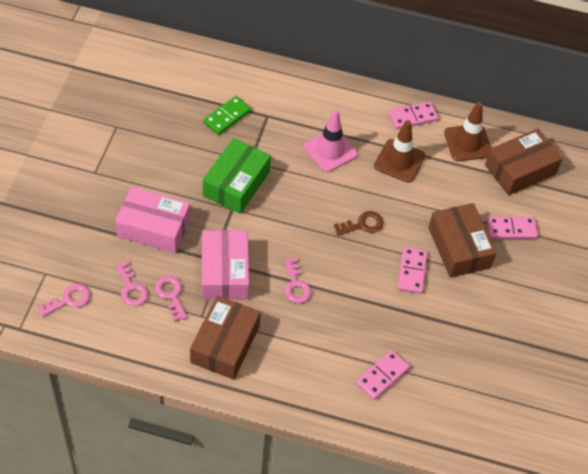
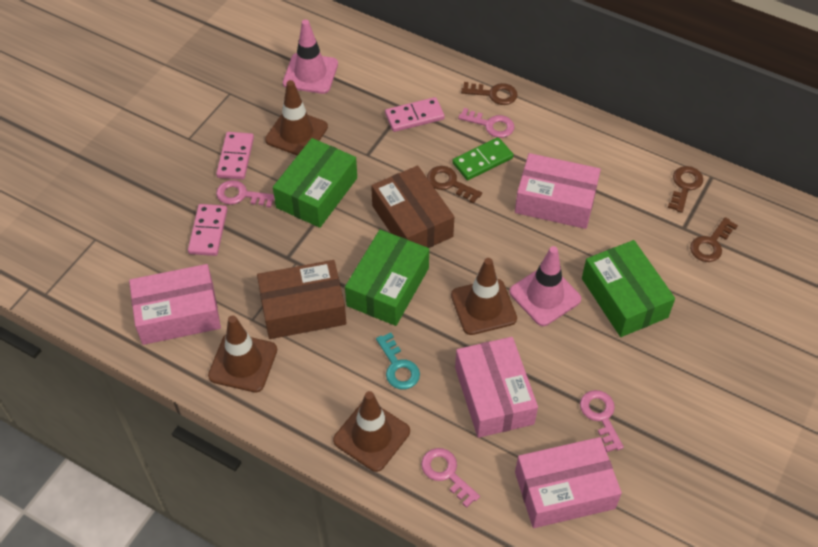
brown box: [190,296,261,380] [428,203,497,278] [485,129,563,195] = 3 -> [257,260,346,339] [371,166,454,248] = 2
brown key: [334,211,384,236] = 1 -> [427,166,482,204] [461,82,518,105] [668,166,703,213] [690,217,738,262] = 4
brown traffic cone: [374,120,425,183] [444,102,491,161] = 2 -> [208,315,277,393] [265,80,328,156] [333,391,410,472] [451,258,517,335] = 4
green box: [203,138,271,214] = 1 -> [273,138,357,228] [345,229,429,326] [582,240,675,337] = 3
pink box: [115,186,191,253] [202,230,249,300] = 2 -> [129,264,221,345] [455,337,538,438] [515,153,601,229] [515,437,622,528] = 4
pink domino: [356,350,410,400] [388,101,438,129] [398,247,428,294] [487,217,538,239] = 4 -> [188,204,227,256] [216,132,254,180] [385,97,445,132] = 3
pink traffic cone: [304,109,358,172] = 1 -> [283,19,338,94] [509,246,581,326] = 2
turquoise key: none = 0 -> [376,333,420,389] = 1

